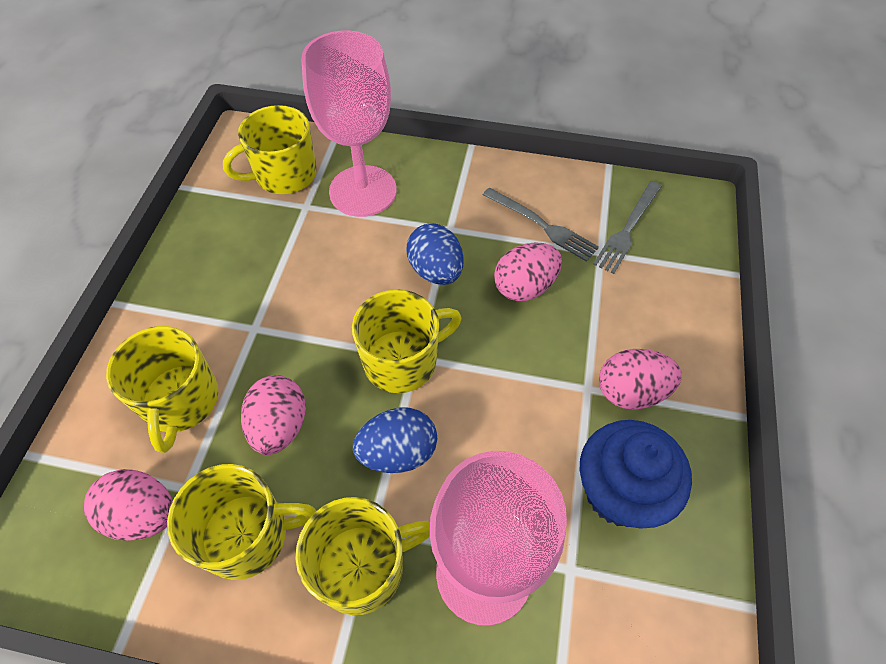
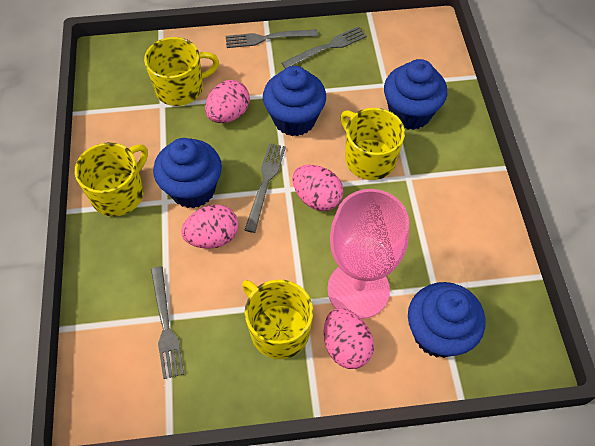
blue cupcake: [580,420,692,528] = 1 -> [153,138,222,208] [263,66,326,136] [384,59,447,130] [408,282,486,358] = 4
blue egg: [353,408,437,473] [406,223,464,285] = 2 -> none = 0
grey fork: [483,187,599,262] [593,181,662,274] = 2 -> [151,266,184,379] [226,29,318,48] [245,143,286,233] [281,26,367,68] = 4
pink goblet: [301,30,397,217] [430,451,567,626] = 2 -> [327,189,409,319] = 1
yellow mug: [106,326,218,453] [167,464,316,580] [223,105,317,194] [295,497,430,615] [352,289,461,393] = 5 -> [75,142,148,216] [144,37,219,106] [242,280,313,359] [340,108,405,180] = 4

